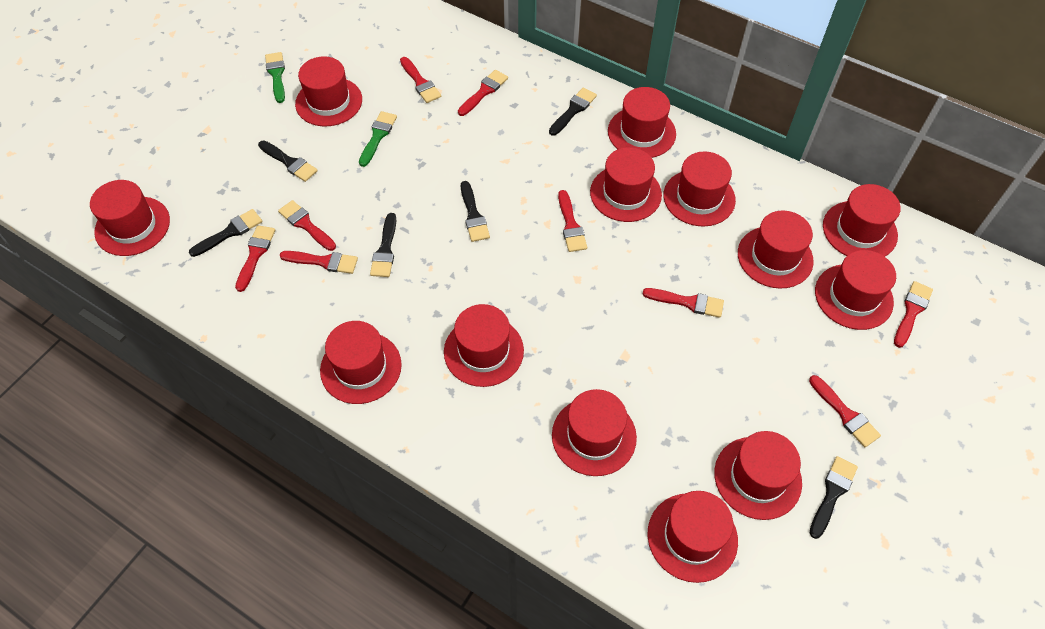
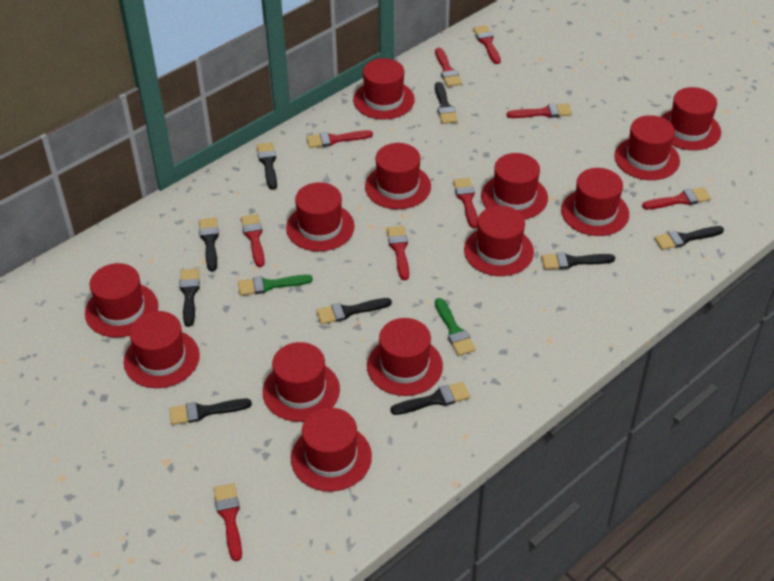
black brush: [189,209,262,257] [258,140,318,182] [370,213,396,277] [461,181,490,242] [549,88,597,136] [810,456,858,539] = 6 -> [169,399,252,425] [179,269,200,327] [199,218,219,271] [257,142,277,190] [316,298,392,324] [391,382,470,415] [435,82,458,124] [541,252,615,269] [654,226,724,250] = 9

